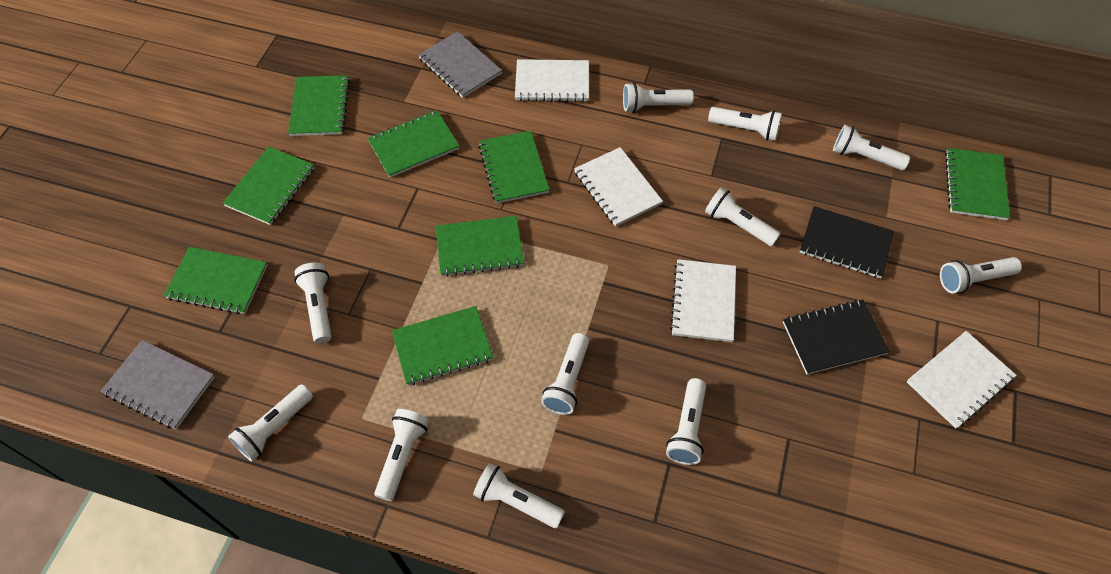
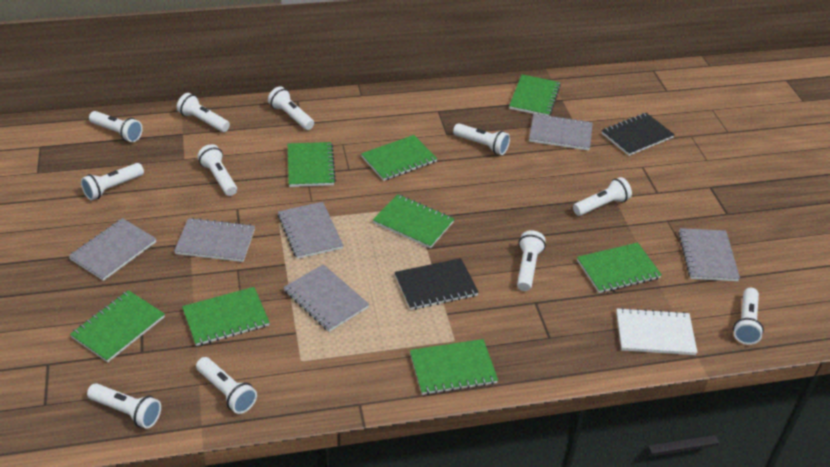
grey notebook: [101,340,215,429] [418,31,502,98] = 2 -> [69,218,156,281] [174,218,255,262] [278,202,344,259] [283,264,369,332] [529,113,593,151] [678,228,740,281] = 6
white notebook: [515,59,589,102] [574,147,663,227] [670,259,736,342] [907,331,1016,428] = 4 -> [616,308,697,355] = 1

